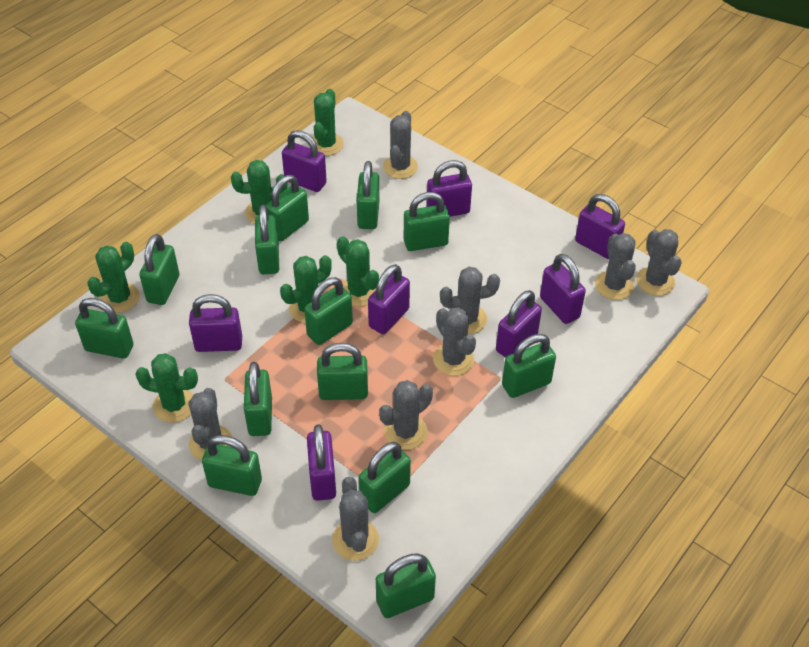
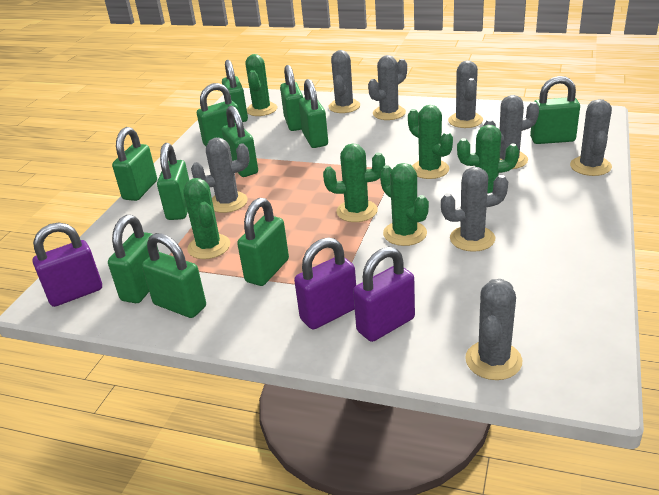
green padlock: [75,298,134,359] [139,234,179,305] [202,435,262,496] [244,362,272,436] [255,205,279,274] [266,175,309,241] [304,277,353,345] [317,343,368,400] [357,161,380,229] [359,442,411,513] [376,553,436,618] [404,192,450,251] [502,334,556,398] = 13 -> [108,215,159,303] [112,127,157,201] [142,233,206,318] [157,143,189,220] [197,83,239,146] [222,60,248,122] [222,106,258,177] [237,198,289,286] [280,65,303,131] [299,79,328,148] [530,76,580,144] = 11
purple padlock: [189,294,242,352] [282,130,327,192] [307,424,336,501] [368,264,410,334] [427,160,472,217] [496,290,542,357] [540,254,586,324] [575,194,625,259] = 8 -> [33,223,102,307] [294,237,356,330] [353,247,415,342] = 3

